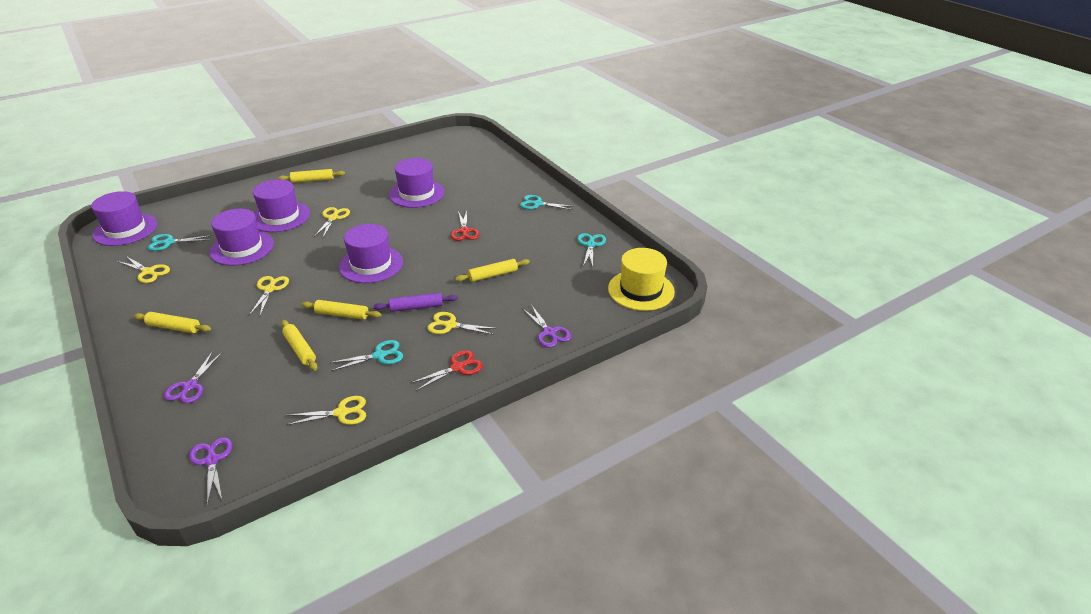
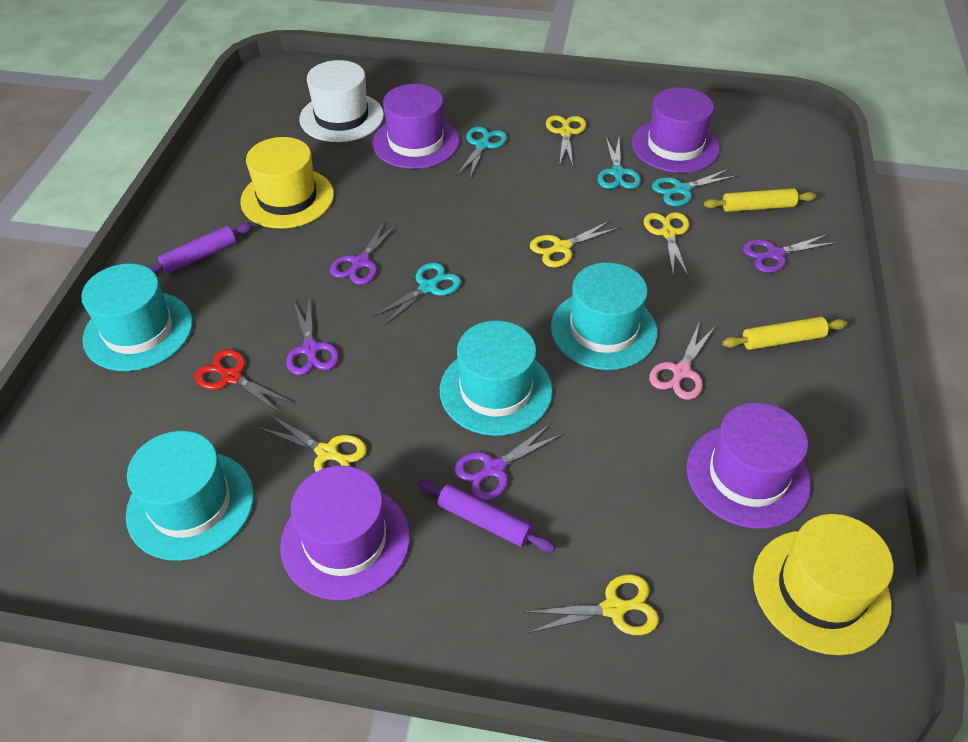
pink scissors: none = 0 -> [649,324,715,400] = 1
purple hat: [91,191,157,246] [209,209,274,266] [253,179,310,232] [339,224,403,283] [389,158,444,208] = 5 -> [280,466,410,600] [372,84,459,169] [632,87,720,173] [687,403,811,529] = 4
purple rolling pin: [374,293,458,312] = 1 -> [148,223,253,274] [418,480,555,552] = 2
purple scissors: [164,351,223,403] [189,437,232,505] [522,305,571,348] = 3 -> [286,299,339,375] [330,221,398,285] [454,424,562,501] [743,234,836,273] = 4
red scissors: [411,350,483,391] [451,210,479,241] = 2 -> [194,349,293,413] = 1
turquoise hat: none = 0 -> [81,263,193,371] [126,431,254,561] [440,320,553,436] [551,262,657,370] = 4
white hat: none = 0 -> [299,60,384,142] = 1
yellow hat: [608,248,675,311] = 1 -> [240,137,334,229] [753,514,893,655] = 2
yellow rolling pin: [134,312,211,333] [278,169,345,183] [281,320,318,371] [302,300,381,320] [455,259,530,282] = 5 -> [704,188,816,212] [723,317,847,350] = 2

